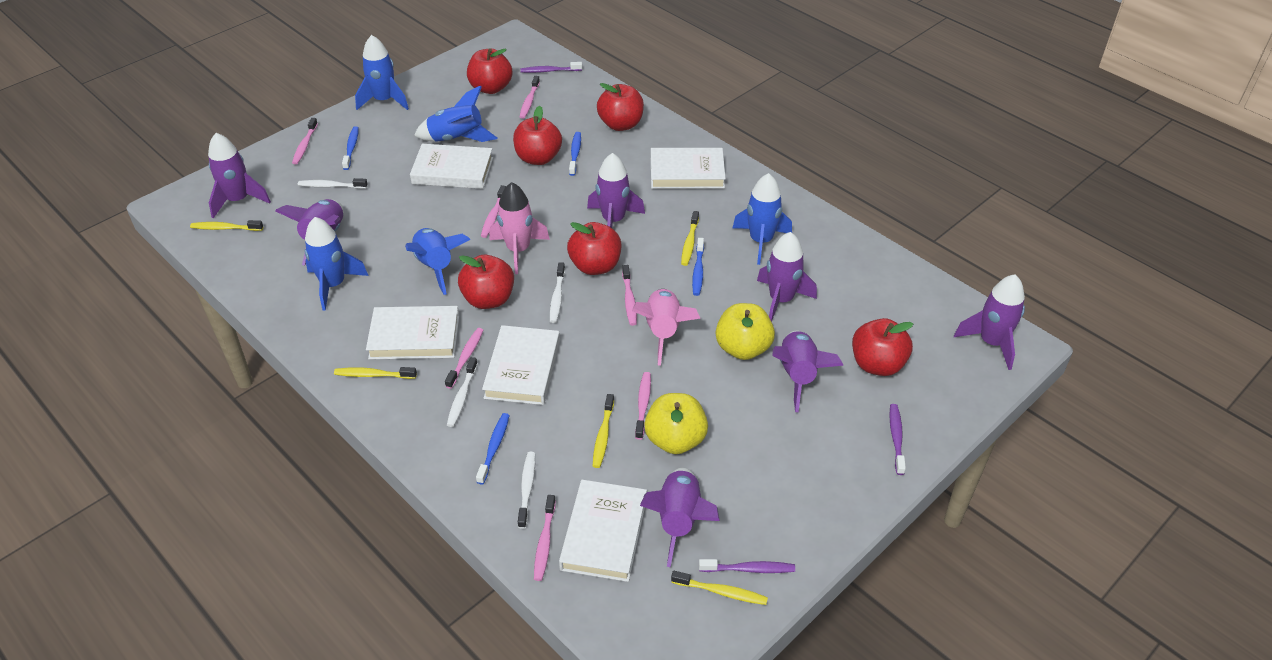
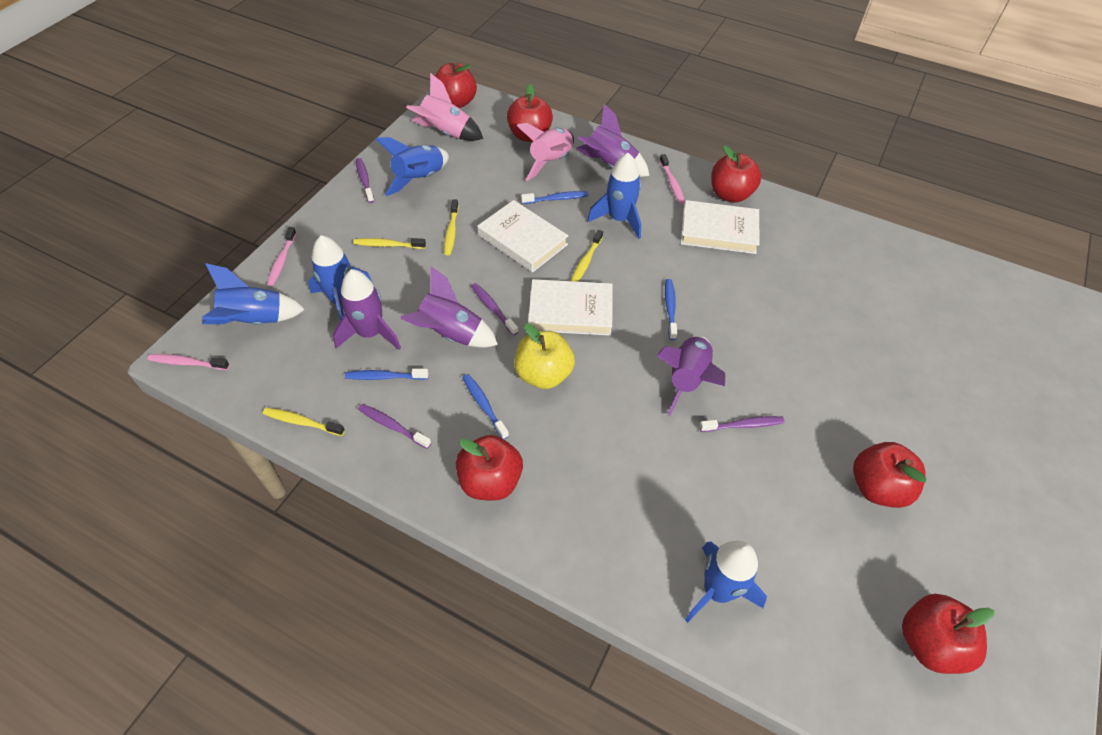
pink toothbrush: [292,118,318,165] [445,328,483,389] [481,185,506,238] [520,76,540,119] [534,495,556,581] [622,265,637,326] [635,372,651,440] = 7 -> [148,354,230,370] [267,227,297,286] [659,154,685,204] = 3
purple rocket: [208,133,271,218] [275,199,343,266] [587,153,645,228] [640,467,720,567] [757,232,817,322] [772,331,844,413] [954,274,1025,370] = 7 -> [333,269,401,350] [400,266,498,348] [576,104,650,177] [656,335,725,416] = 4
purple toothbrush: [520,62,582,73] [699,559,795,573] [889,404,906,475] = 3 -> [356,158,374,203] [358,404,431,449] [471,283,518,336] [700,416,785,432] = 4
white book: [366,306,459,360] [410,144,493,189] [482,325,560,405] [559,480,647,582] [651,148,726,189] = 5 -> [477,200,568,272] [528,279,613,336] [681,200,760,254] = 3
white toothbrush: [298,178,368,189] [447,357,478,427] [518,452,535,529] [550,262,565,323] = 4 -> none = 0
yellow apple: [644,393,708,454] [716,303,775,360] = 2 -> [514,323,575,389] = 1
yellow toothbrush: [190,220,263,231] [334,367,417,379] [593,394,614,468] [671,571,768,605] [681,211,699,266] = 5 -> [263,408,345,436] [353,238,426,249] [444,200,459,255] [571,230,603,282] = 4

